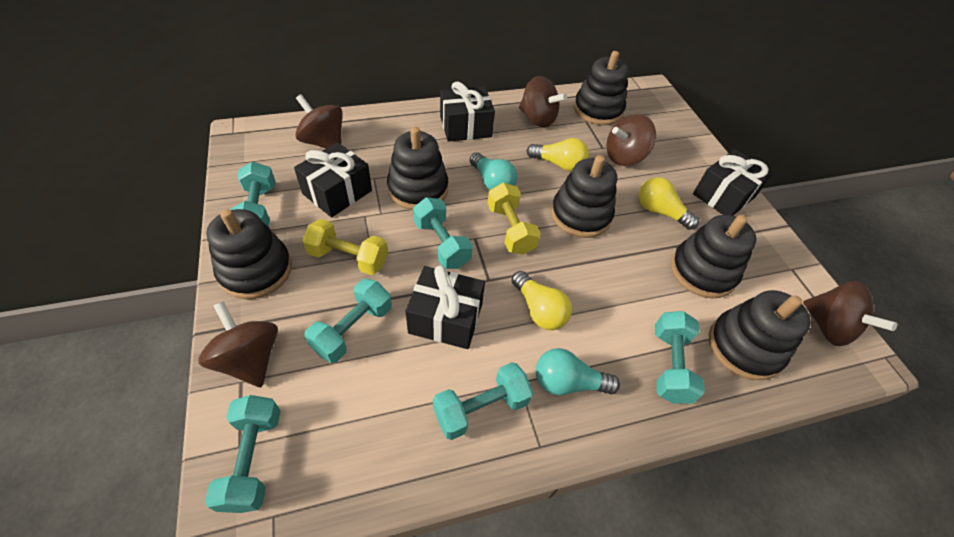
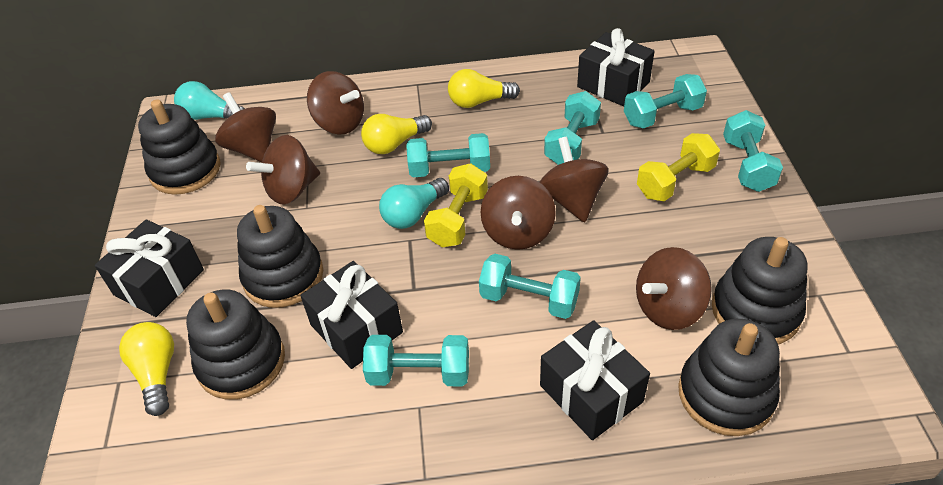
black stacking toy: [206,209,292,299] [387,127,448,210] [551,155,617,238] [574,51,629,125] [671,215,757,298] [709,290,811,380] = 6 -> [138,100,221,195] [186,290,285,400] [237,205,323,308] [678,319,780,436] [712,237,807,344] = 5
brown spinning top: [198,301,278,387] [295,94,343,148] [519,76,567,128] [606,114,656,166] [803,281,897,346] = 5 -> [215,92,276,162] [246,135,320,204] [307,71,364,135] [481,176,556,250] [539,137,609,222] [636,247,712,330] = 6

